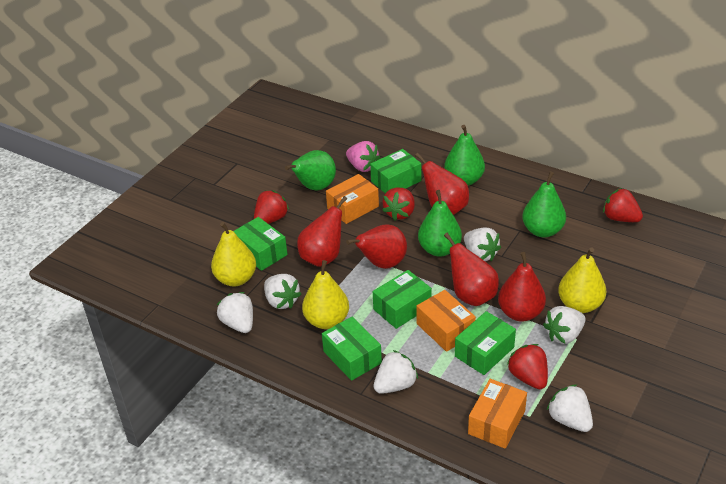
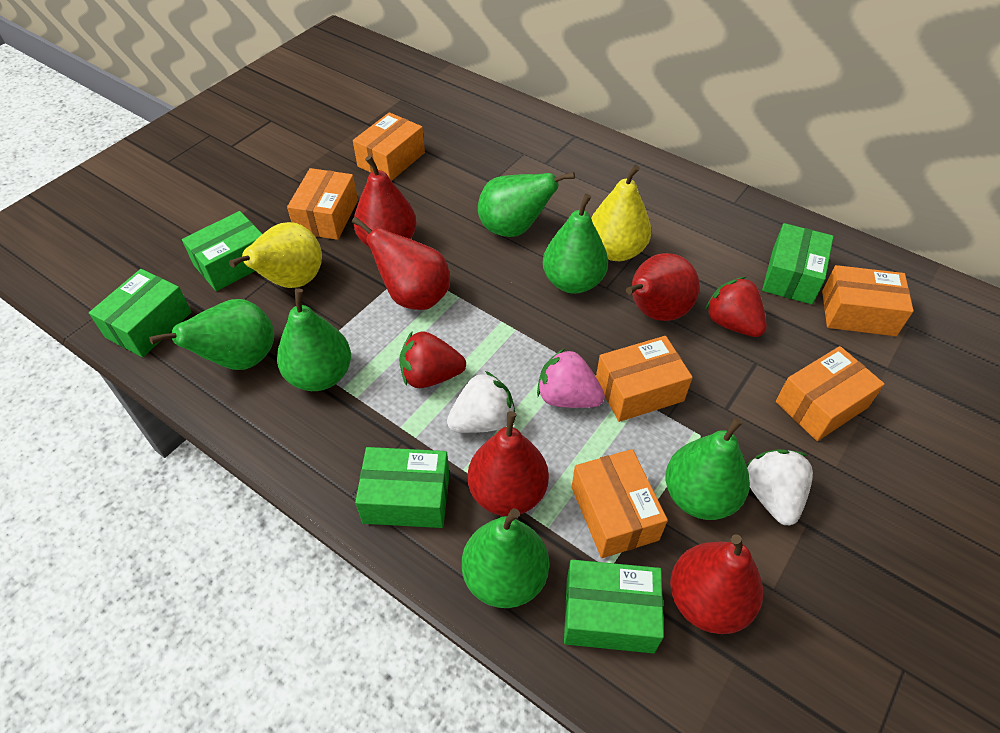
green pear: [285,150,336,190] [418,190,462,257] [444,125,485,186] [522,171,566,237] = 4 -> [149,299,274,370] [277,288,351,391] [462,508,549,608] [478,172,575,237] [543,194,608,294] [666,417,750,520] = 6
orange box: [326,174,379,224] [416,290,476,352] [468,379,527,449] = 3 -> [287,168,358,240] [353,112,425,181] [572,449,668,558] [596,336,693,422] [776,346,885,441] [822,265,914,336] = 6
red strawberry: [254,190,289,224] [382,187,415,221] [507,344,548,389] [603,188,643,222] = 4 -> [399,331,466,388] [705,277,767,337] = 2
white strawberry: [217,292,253,333] [264,274,301,309] [374,350,418,394] [464,228,501,261] [543,306,586,344] [546,384,593,432] = 6 -> [447,371,516,433] [746,449,813,526] = 2
yellow pear: [211,222,256,287] [302,260,349,329] [558,247,606,313] = 3 -> [229,222,322,288] [591,165,651,261] = 2

